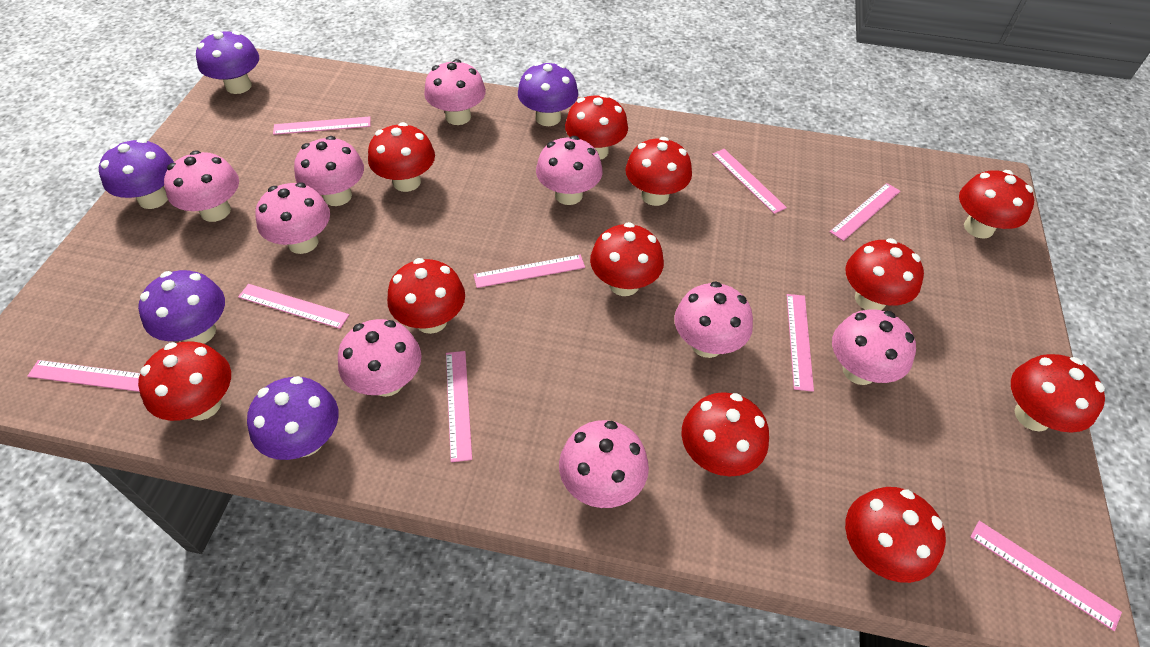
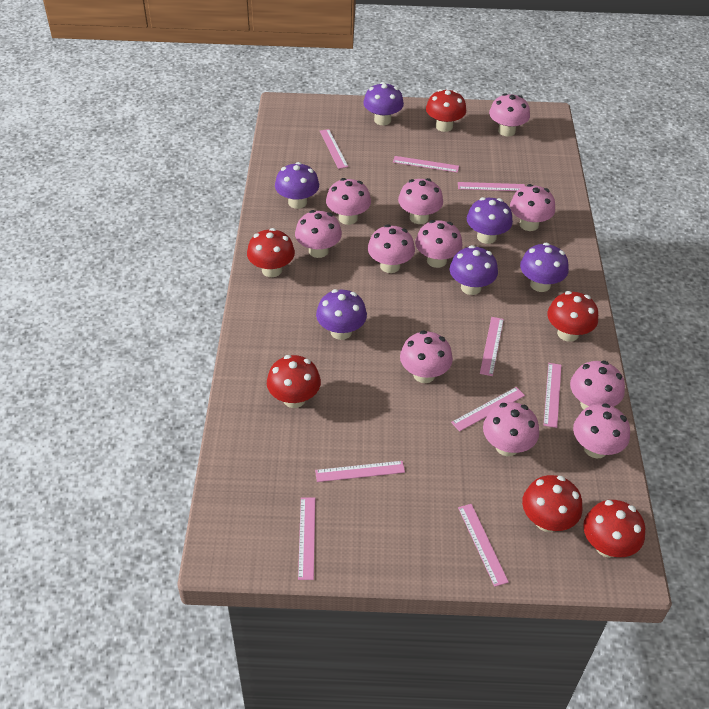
pink mushroom: [164,150,239,222] [255,182,330,254] [294,136,364,206] [338,319,422,397] [424,59,486,125] [536,136,603,205] [559,420,649,508] [674,281,753,358] [832,309,916,385] = 9 -> [295,210,342,258] [326,178,371,225] [368,224,415,273] [398,178,443,224] [400,330,453,383] [415,220,462,268] [483,402,539,456] [489,93,530,136] [510,184,555,231] [570,361,625,410] [573,403,630,458] = 11
purple mushroom: [99,139,174,209] [138,270,225,344] [196,31,259,94] [247,376,339,460] [518,62,578,126] = 5 -> [275,162,319,209] [316,289,367,340] [363,82,404,125] [450,245,498,295] [467,197,513,244] [520,243,569,292] = 6
red mushroom: [138,342,231,421] [368,122,435,192] [387,258,465,334] [565,94,628,160] [590,222,664,296] [625,137,692,206] [681,392,769,476] [845,238,924,310] [845,487,946,583] [959,170,1034,239] [1011,354,1105,433] = 11 -> [247,228,295,277] [267,355,321,408] [426,89,466,132] [522,475,582,532] [547,291,598,342] [583,500,645,558] = 6

